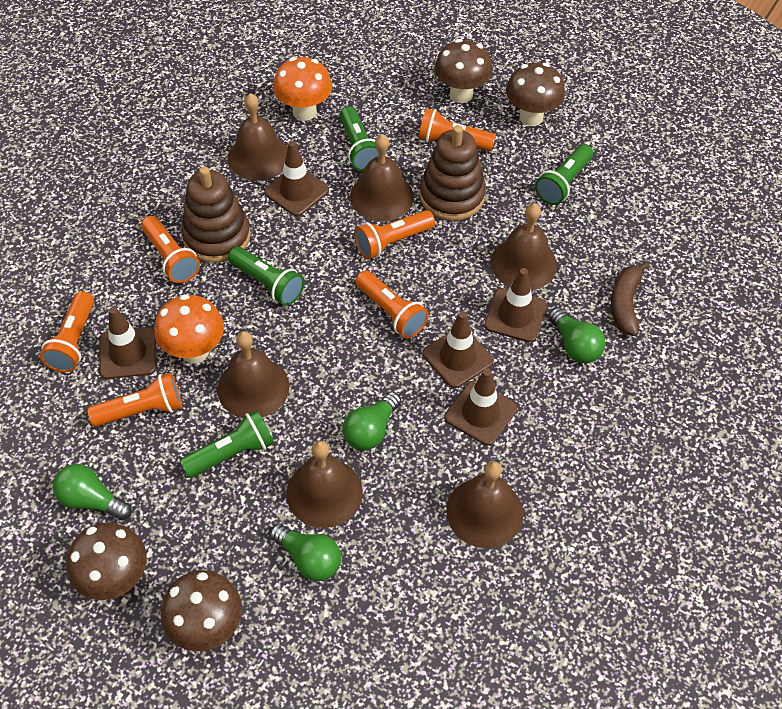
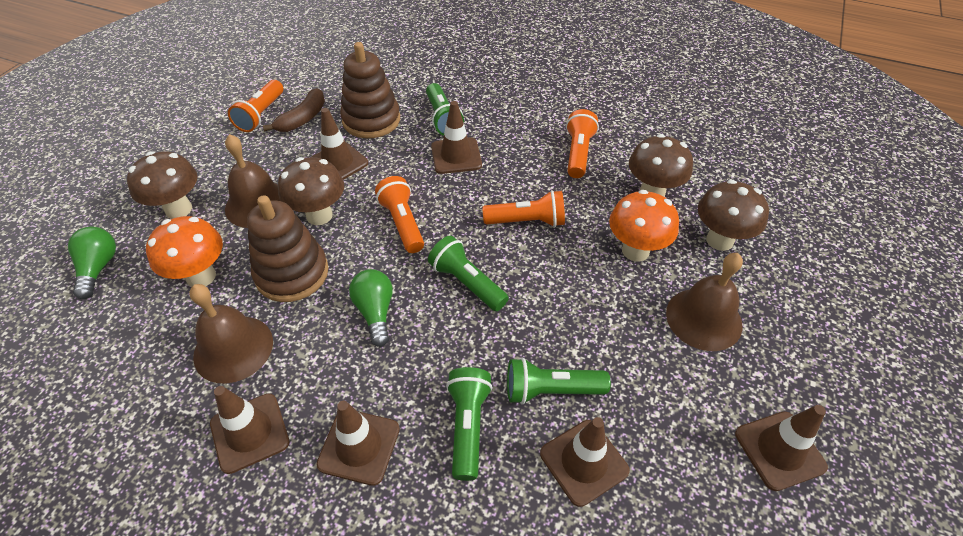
brown bell: [217,331,289,418] [228,93,288,180] [286,441,363,528] [350,134,414,221] [446,461,523,548] [491,203,557,290] = 6 -> [189,284,273,383] [225,134,280,228] [666,253,743,351] = 3
brown traffic cone: [100,307,157,379] [264,141,329,216] [422,311,494,388] [445,369,517,445] [484,268,547,342] = 5 -> [210,386,290,474] [311,108,368,180] [316,401,400,486] [431,101,482,174] [540,417,630,507] [735,405,828,491] = 6
green light bulb: [53,464,132,520] [270,523,341,581] [343,392,401,450] [548,308,606,363] = 4 -> [68,227,116,299] [349,269,393,347] = 2
orange flashlight: [40,291,94,372] [87,372,182,427] [141,216,200,283] [354,210,435,259] [355,271,429,338] [418,108,496,151] = 6 -> [228,80,283,132] [375,176,424,253] [482,190,565,227] [566,109,599,178] = 4

